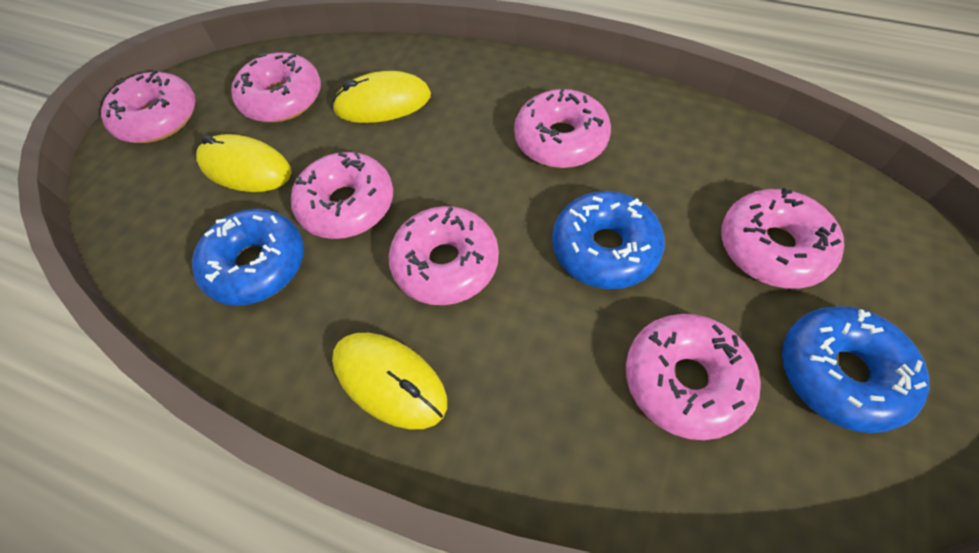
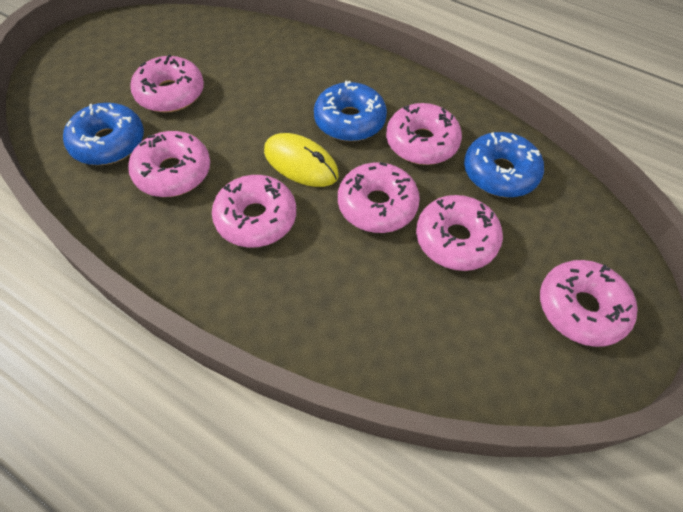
yellow mouse: [196,134,291,192] [332,71,431,123] [332,333,447,429] = 3 -> [264,133,339,187] = 1

